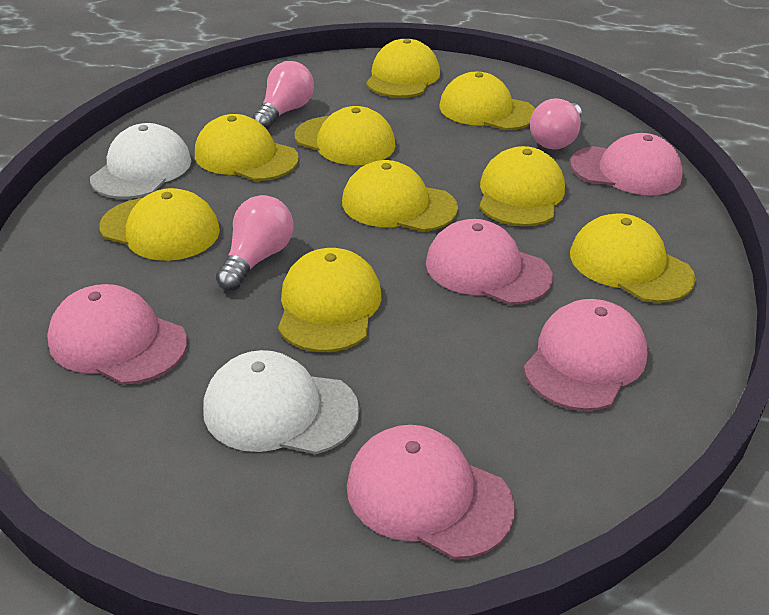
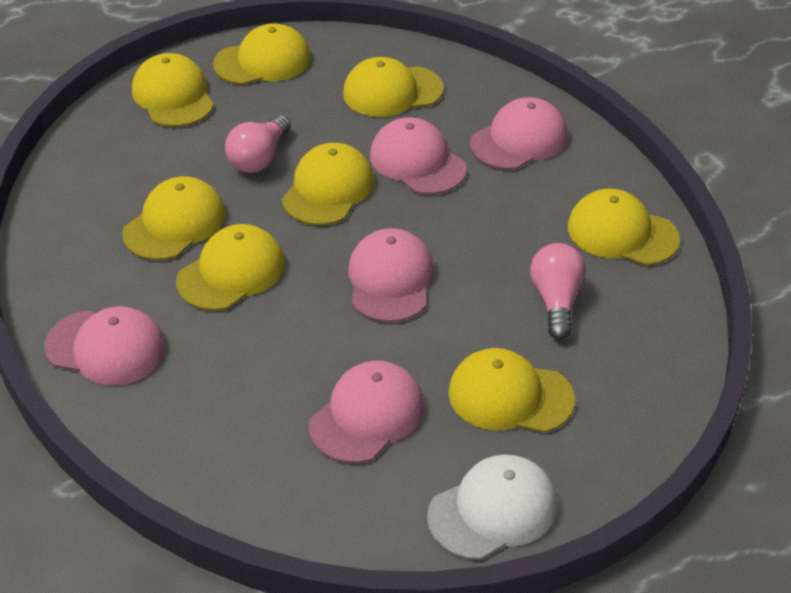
pink light bulb: [216,195,294,291] [252,61,314,129] [530,98,582,150] = 3 -> [225,115,291,173] [530,243,586,340] = 2
white cap: [90,123,191,199] [203,350,359,454] = 2 -> [427,454,557,560] = 1
yellow cap: [99,188,220,261] [195,114,299,181] [278,248,381,352] [295,106,395,165] [342,160,458,232] [366,39,440,98] [439,72,535,130] [479,146,565,226] [570,213,696,303] = 9 -> [122,176,226,260] [132,53,214,127] [176,224,285,311] [213,23,311,85] [282,143,374,225] [343,57,444,117] [448,348,575,433] [568,189,680,266] = 8

